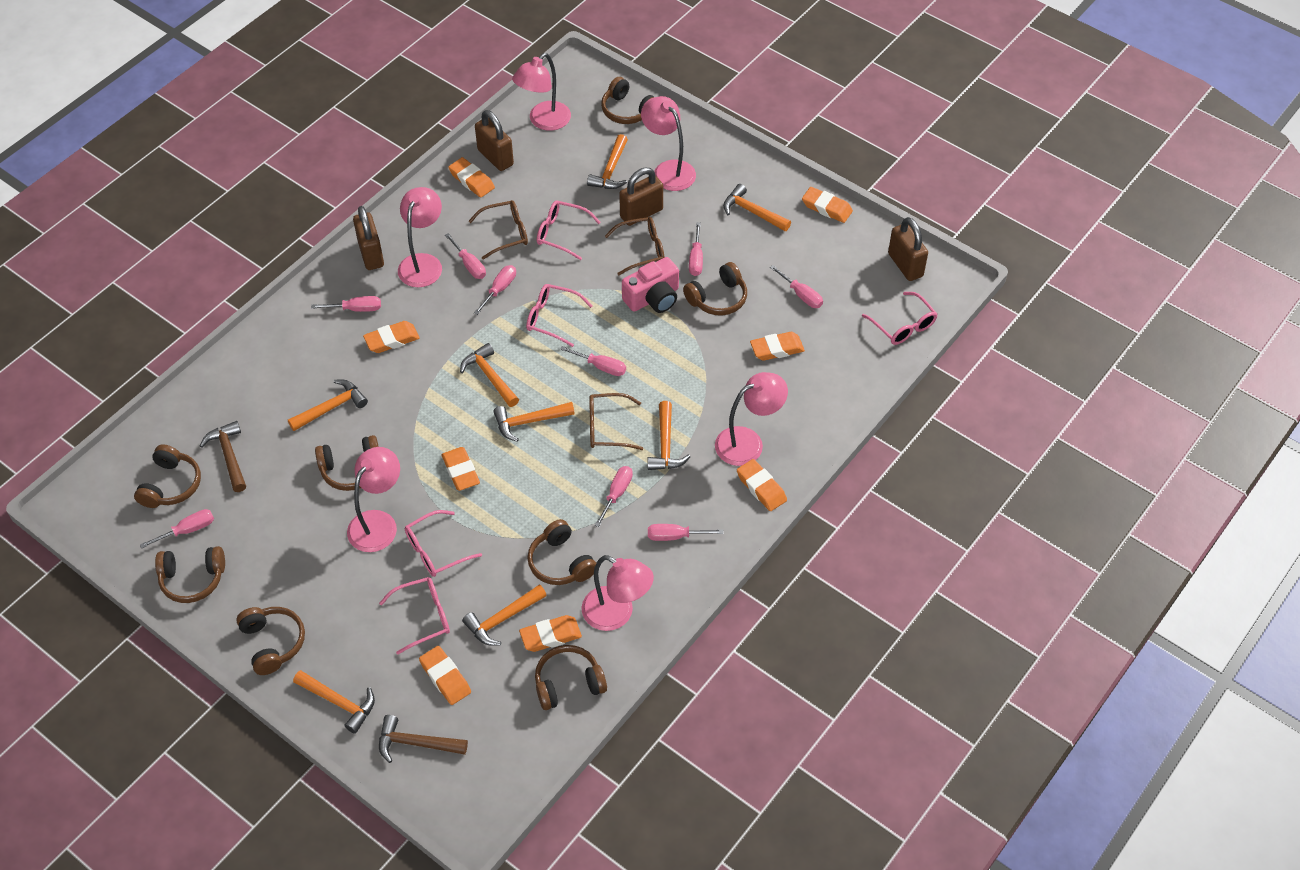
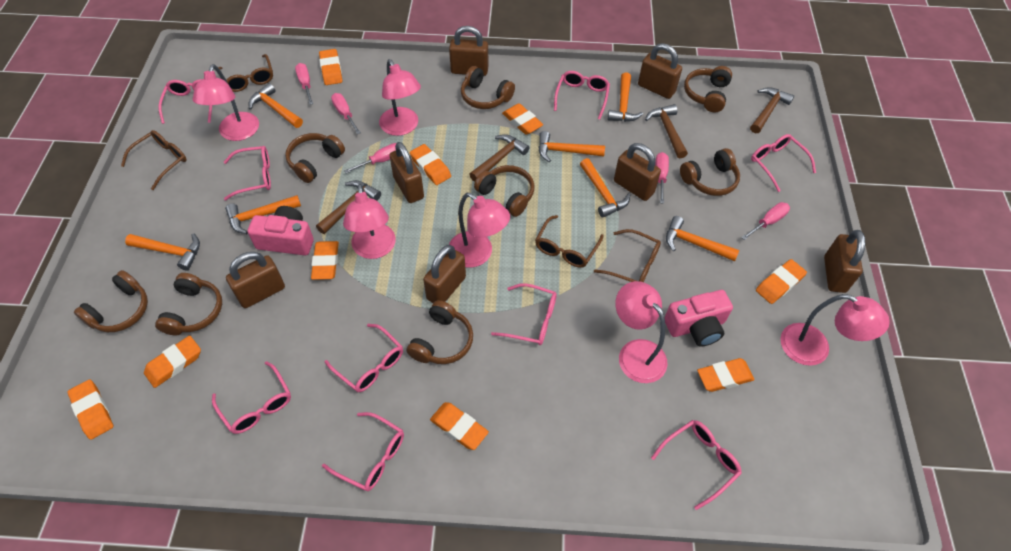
brown glasses: [469,200,528,260] [589,393,643,450] [605,217,664,275] = 3 -> [121,130,187,190] [218,54,273,92] [535,215,604,268] [594,229,661,282] = 4
brown hammer: [200,421,246,492] [379,715,468,763] = 2 -> [316,180,381,234] [469,134,530,182] [645,104,688,159] [750,87,794,133] = 4
brown padlock: [353,206,384,270] [475,110,514,171] [619,168,663,226] [888,217,928,281] = 4 -> [226,252,285,308] [389,142,424,203] [423,245,466,303] [449,26,488,76] [614,143,661,201] [638,43,682,99] [824,230,865,293] = 7
orange eraser: [363,321,419,353] [419,646,471,705] [442,447,480,491] [448,157,495,197] [519,615,582,652] [737,459,787,511] [750,332,805,361] [802,187,853,223] = 8 -> [67,379,113,440] [144,336,201,388] [311,241,339,280] [319,49,342,85] [410,144,451,185] [430,402,489,450] [502,103,543,135] [697,358,754,392] [756,259,807,304] = 9
orange hammer: [288,380,368,431] [293,670,375,734] [460,343,519,407] [462,584,547,646] [493,402,575,442] [587,134,628,189] [648,401,690,470] [723,184,791,231] = 8 -> [125,233,200,271] [225,195,301,234] [249,83,303,128] [539,131,605,162] [580,158,630,218] [608,72,643,122] [666,216,739,261] = 7
pink camera: [622,257,679,313] = 1 -> [248,206,314,255] [665,290,733,347] = 2
pink glasses: [379,577,450,655] [405,510,482,577] [526,284,592,347] [537,200,601,260] [862,292,937,345] = 5 -> [159,79,212,124] [212,361,291,434] [224,146,271,200] [322,412,404,491] [325,324,403,392] [491,283,557,345] [554,71,610,120] [651,420,742,510] [751,134,816,192] = 9
pink screwdriver: [140,509,214,549] [311,296,381,312] [445,233,486,279] [474,265,516,315] [560,346,626,376] [595,466,633,527] [648,524,724,541] [689,222,703,276] [770,265,823,308] = 9 -> [295,63,313,105] [331,93,361,134] [344,143,397,173] [655,152,669,204] [741,202,790,240] = 5

